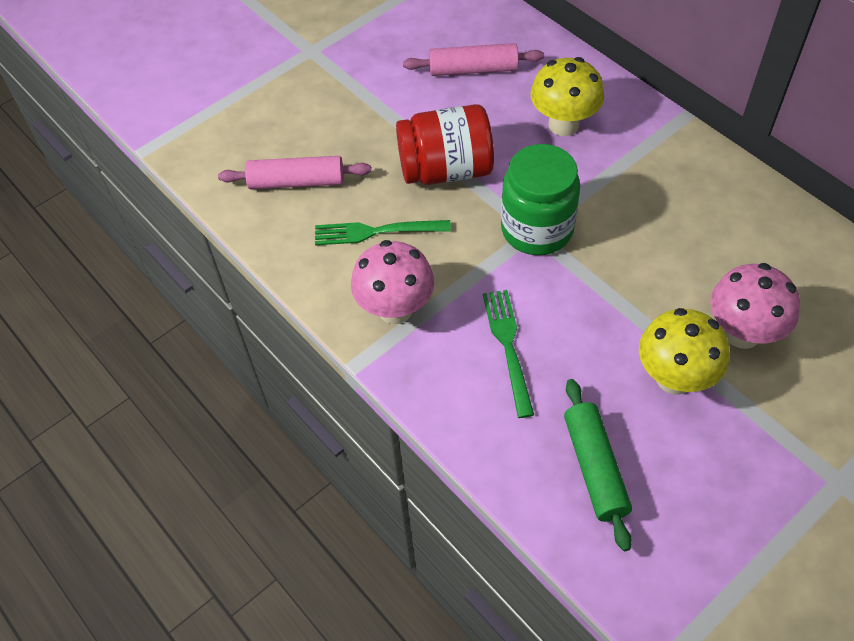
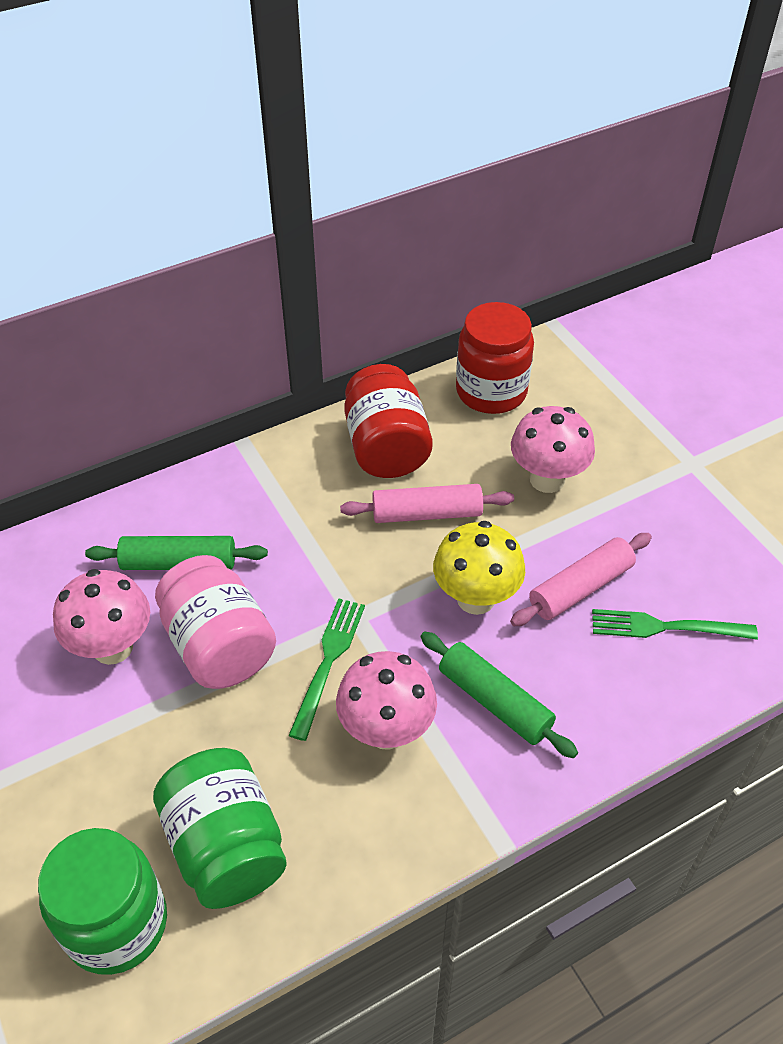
green jar: [501,144,580,255] = 1 -> [38,828,167,975] [153,748,287,909] = 2
green rolling pin: [564,379,632,551] = 1 -> [85,536,268,570] [421,632,578,758] = 2
pink jar: none = 0 -> [155,555,276,689] = 1
pink mushroom: [351,240,434,324] [710,263,800,349] = 2 -> [53,569,150,665] [336,651,437,750] [511,406,595,493] = 3
red jar: [396,104,494,185] = 1 -> [344,364,433,478] [456,302,534,414] = 2
yellow mushroom: [530,57,604,136] [639,308,729,394] = 2 -> [433,521,525,615] = 1

